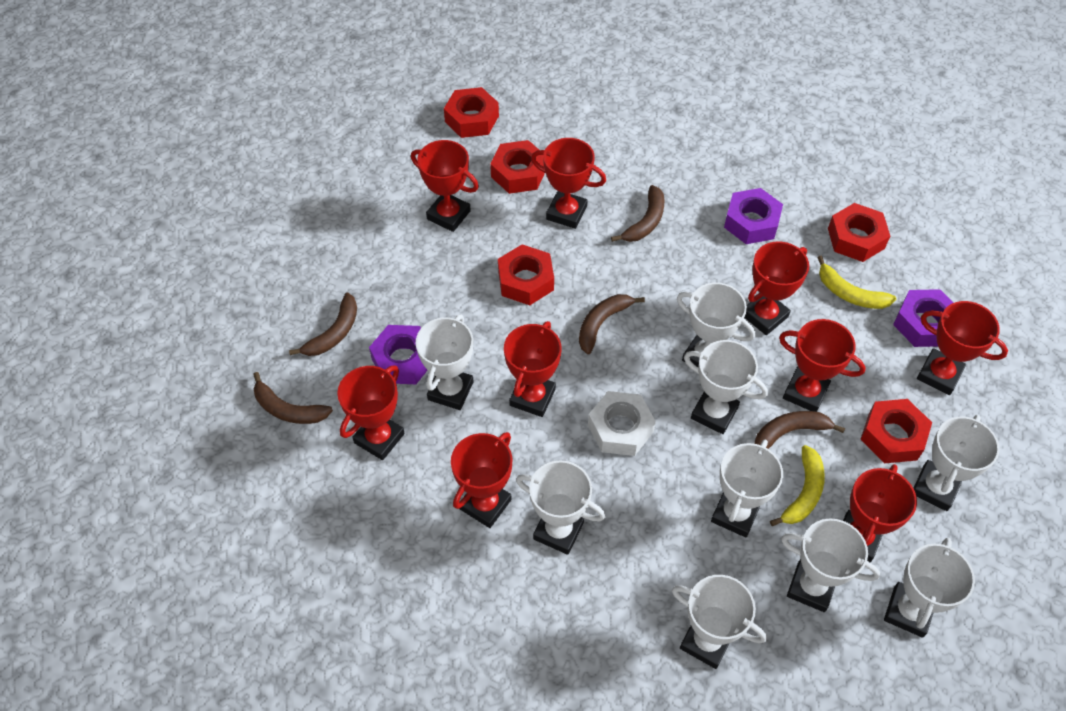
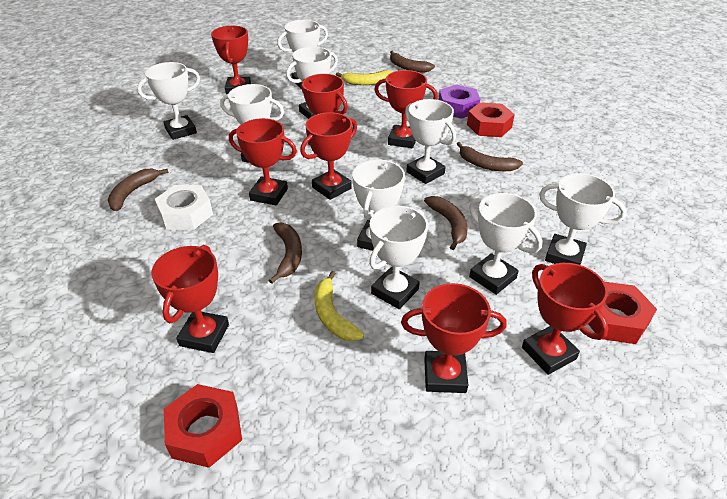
purple nut: [369,325,428,384] [724,188,783,244] [893,289,953,347] = 3 -> [439,84,480,119] = 1
red nut: [444,87,499,138] [490,140,545,194] [498,244,554,305] [828,203,890,262] [861,399,932,463] = 5 -> [164,384,242,468] [467,102,515,137] [588,282,657,344] = 3
red trophy: [337,365,405,460] [411,140,479,232] [451,432,513,528] [504,321,562,417] [531,138,606,229] [744,241,809,335] [779,319,866,412] [843,464,917,562] [917,301,1008,395] = 9 -> [151,245,229,353] [211,26,251,94] [229,118,297,206] [300,112,357,200] [301,74,348,145] [374,70,438,148] [401,283,507,393] [522,263,608,375] = 8

